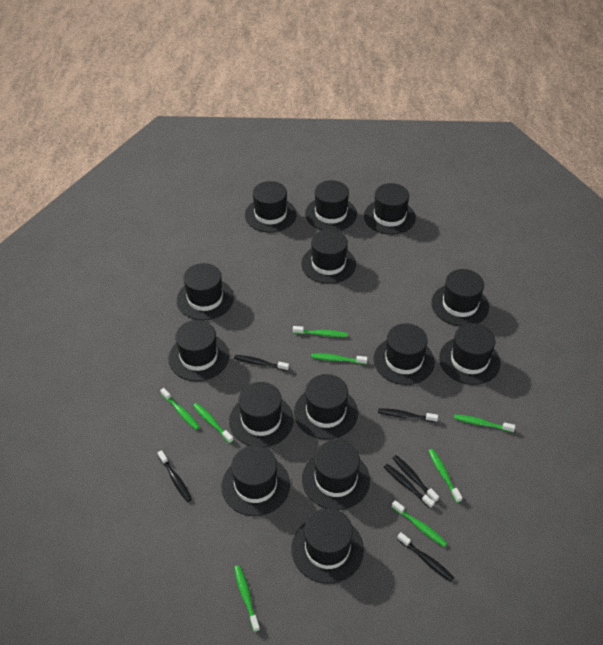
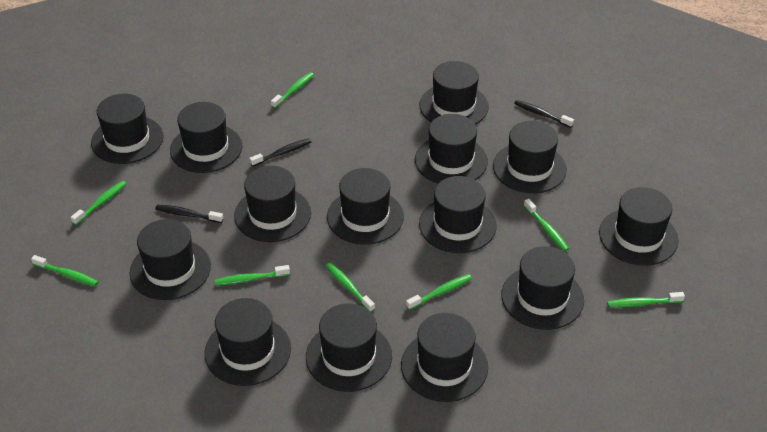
black toothbrush: [158,450,192,502] [234,355,289,371] [378,408,438,422] [384,464,435,509] [393,455,439,502] [397,532,454,582] = 6 -> [155,205,223,223] [249,138,311,167] [514,100,574,128] = 3

